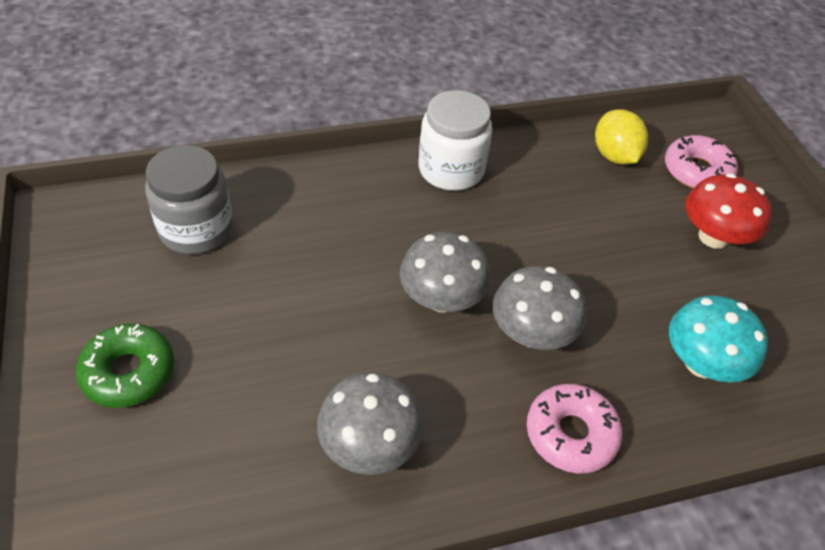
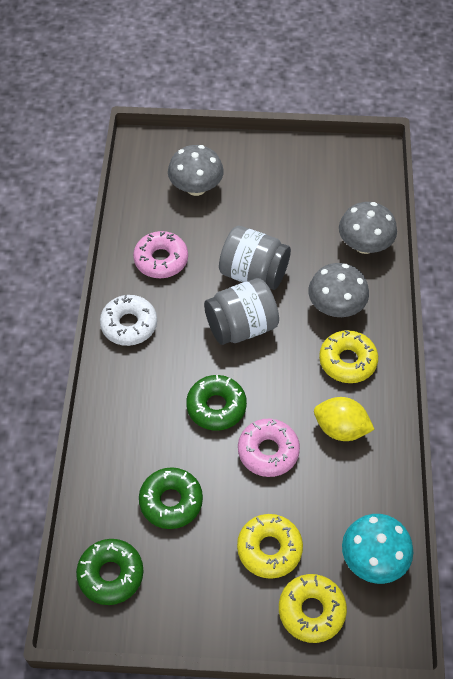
green donut: [76,324,174,408] = 1 -> [76,539,144,605] [139,467,203,529] [186,375,247,431] = 3
grey jar: [145,145,233,254] = 1 -> [204,278,279,345] [219,226,291,290] = 2
red mushroom: [685,173,772,249] = 1 -> none = 0
white donut: none = 0 -> [100,295,157,346] = 1
white jar: [418,90,492,191] = 1 -> none = 0
yellow donut: none = 0 -> [237,514,303,579] [279,574,347,643] [319,330,378,383] = 3

